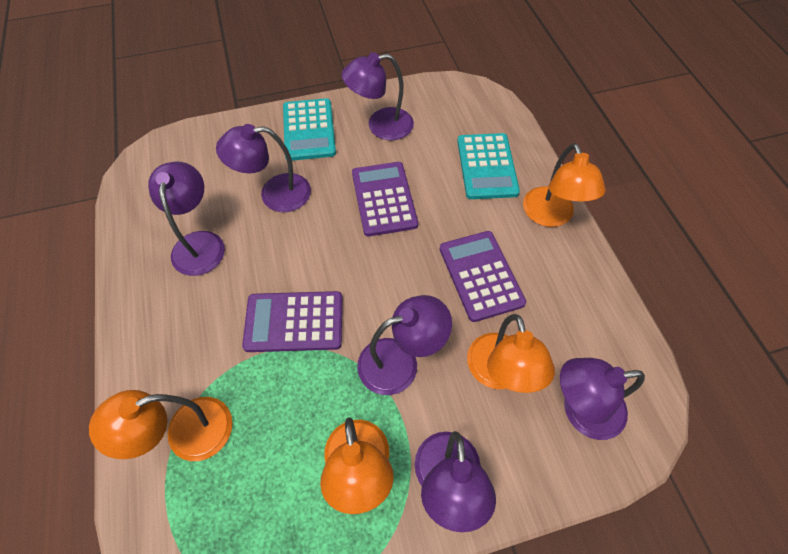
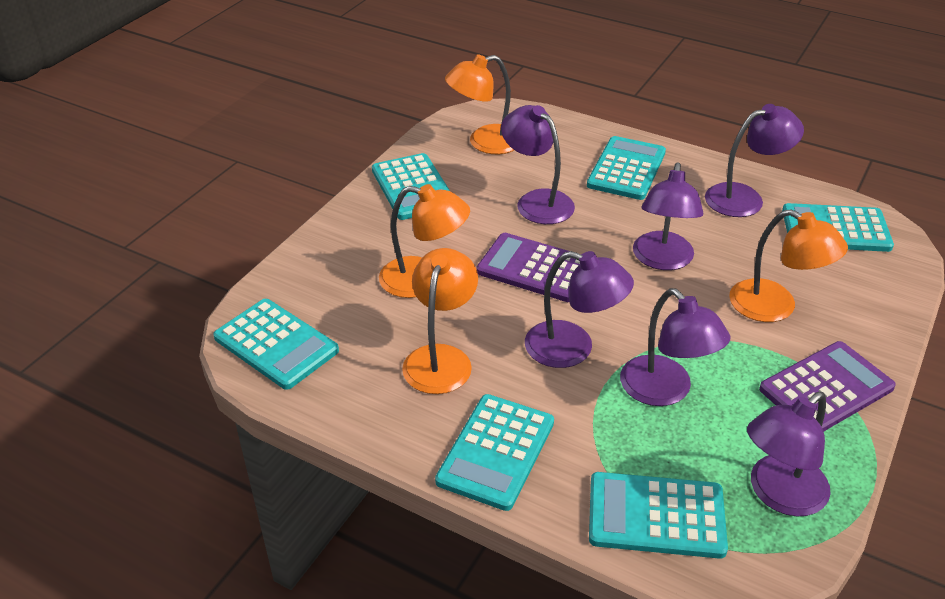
purple calculator: [242,291,342,352] [352,162,418,237] [440,231,526,322] = 3 -> [477,233,580,302] [759,341,896,431] = 2
turquoise calculator: [283,98,336,161] [457,133,520,199] = 2 -> [213,299,339,390] [372,153,451,220] [435,394,554,511] [587,136,666,200] [589,472,728,559] [782,203,894,252] = 6

